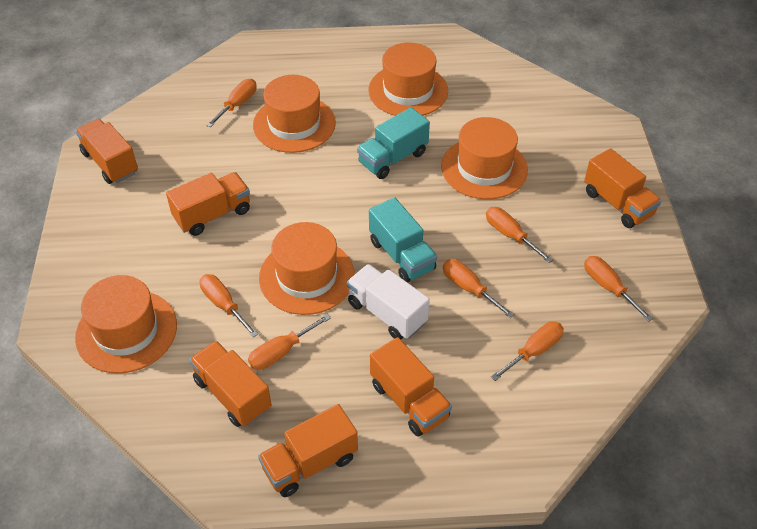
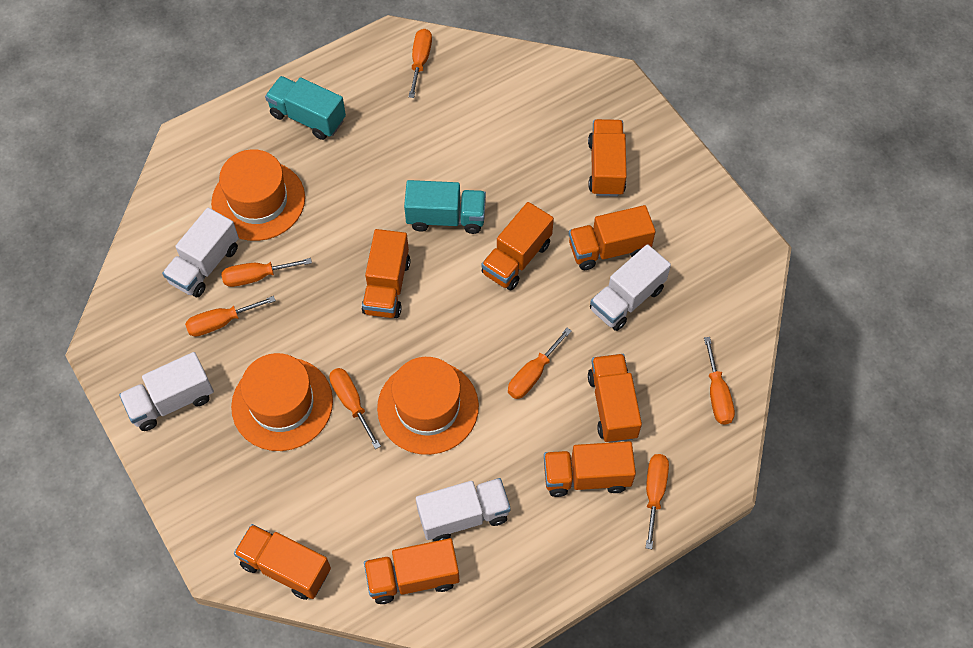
orange hat: [75,275,177,374] [253,75,336,153] [259,222,355,315] [368,42,448,116] [441,117,528,199] = 5 -> [211,149,305,241] [231,353,333,451] [377,357,479,455] = 3
orange truck: [75,119,138,184] [166,172,250,236] [189,341,272,427] [258,404,358,497] [370,337,452,436] [584,148,661,228] = 6 -> [234,524,331,600] [362,229,410,318] [364,538,459,604] [481,202,554,290] [544,441,636,497] [569,205,656,270] [588,119,627,197] [588,354,642,443] = 8
white truck: [347,264,430,339] = 1 -> [119,352,214,431] [162,208,239,297] [416,478,511,541] [590,244,671,331] = 4

